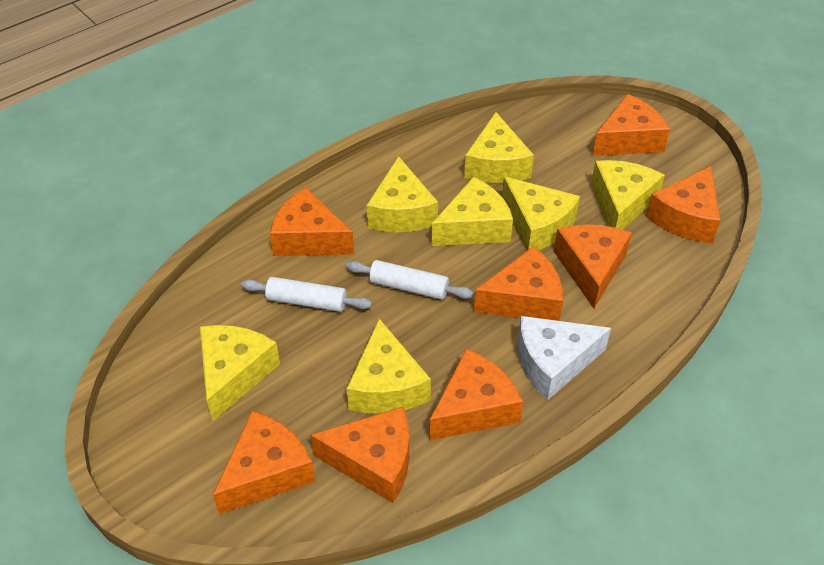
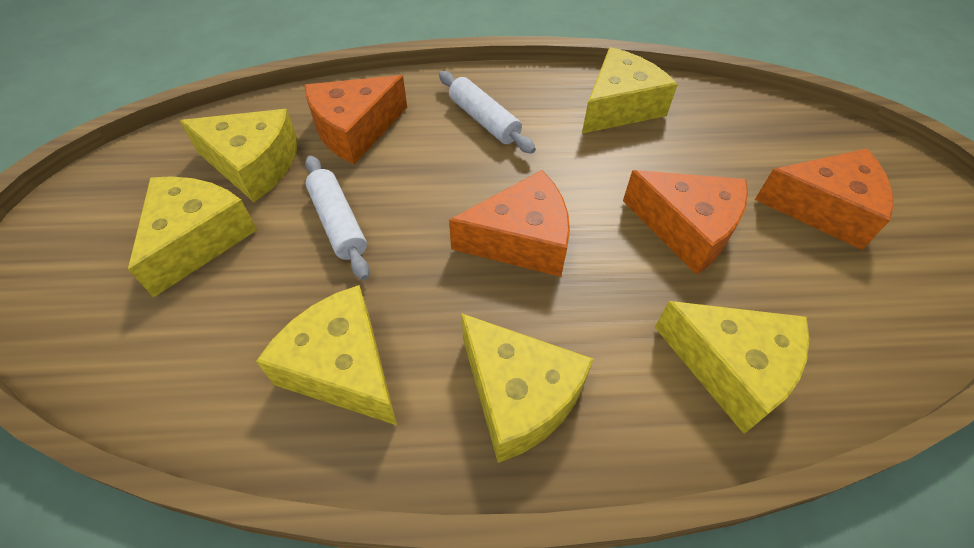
orange cheese: [213,411,315,514] [270,188,354,256] [310,406,409,503] [429,348,523,441] [474,246,563,321] [554,224,632,308] [592,94,670,156] [646,166,720,243] = 8 -> [304,75,407,164] [449,170,570,277] [623,170,748,275] [755,149,893,250] = 4
white cheese: [518,316,611,400] = 1 -> none = 0
yellow cheese: [200,325,280,421] [346,319,431,414] [366,156,438,232] [431,177,513,246] [464,112,534,183] [502,177,580,250] [591,160,665,229] = 7 -> [128,176,257,298] [180,109,298,202] [256,285,397,425] [462,314,594,463] [582,47,678,134] [655,301,809,434] = 6

